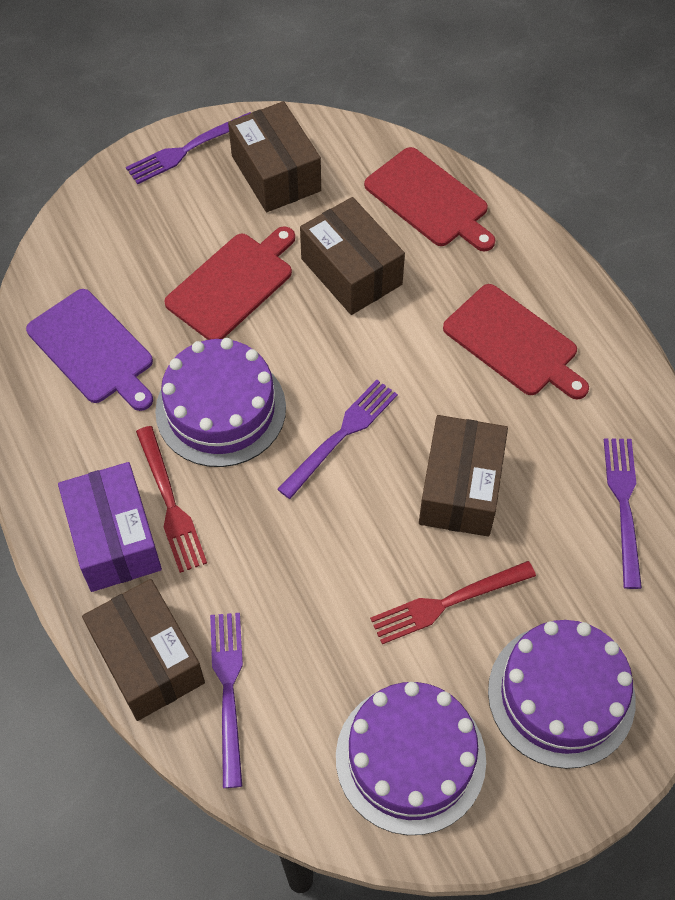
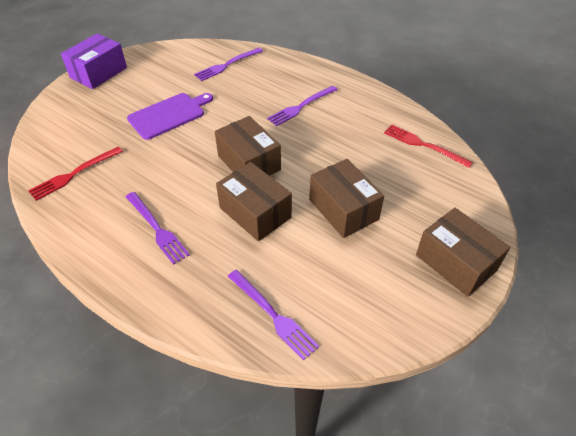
purple cake: [155,338,286,467] [336,682,486,835] [488,620,636,769] = 3 -> none = 0
red cutting board: [164,226,295,340] [364,147,495,251] [443,284,589,399] = 3 -> none = 0

